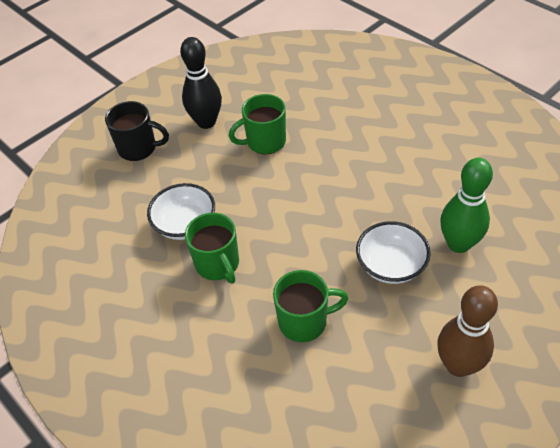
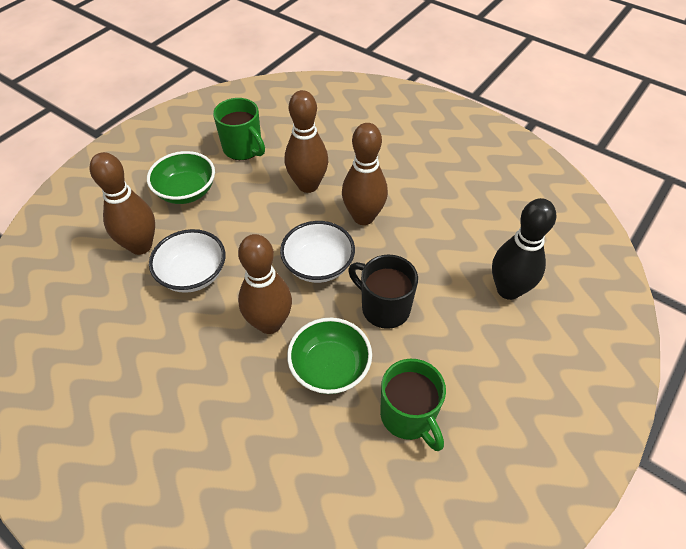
brown bowling pin: [437,285,498,377] = 1 -> [90,152,155,255] [238,234,292,334] [285,90,328,193] [342,123,388,225] = 4
green bowl: none = 0 -> [147,151,215,204] [287,318,372,394] = 2
green bowling pin: [440,158,493,253] = 1 -> none = 0
green mug: [185,213,239,284] [229,94,286,154] [273,270,348,342] = 3 -> [213,98,265,160] [380,359,446,451] = 2

